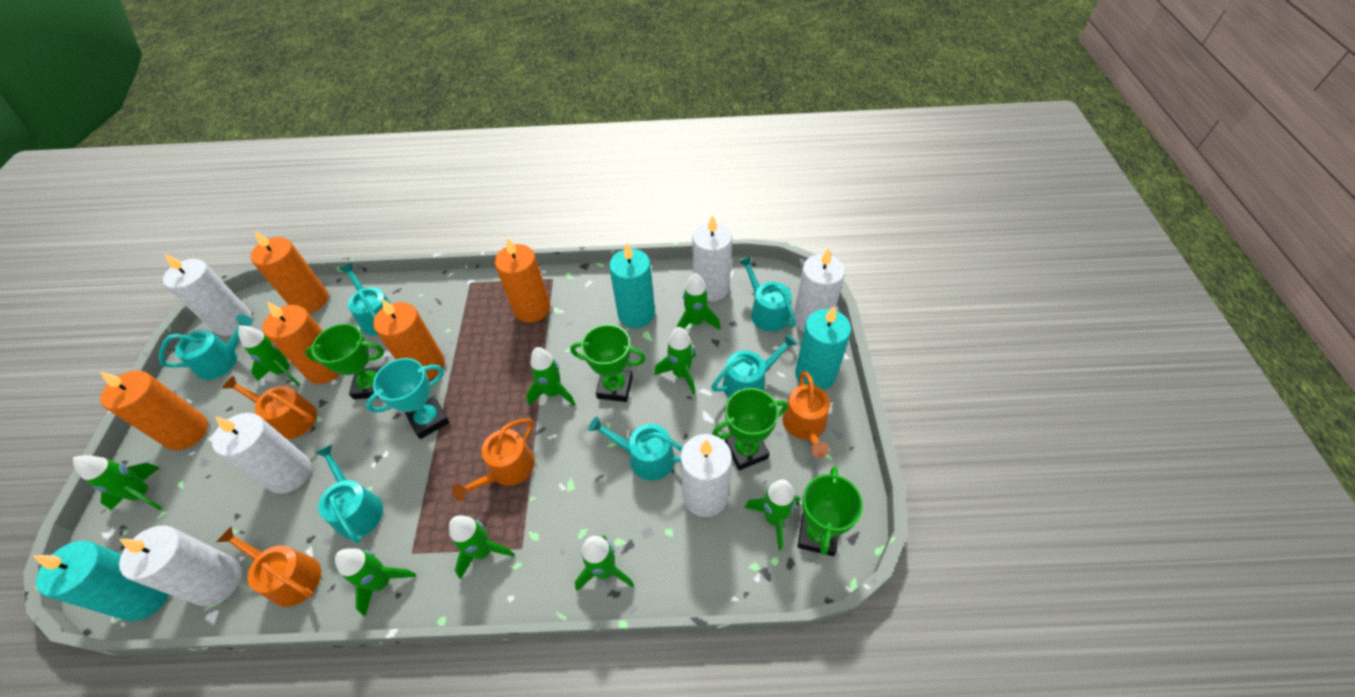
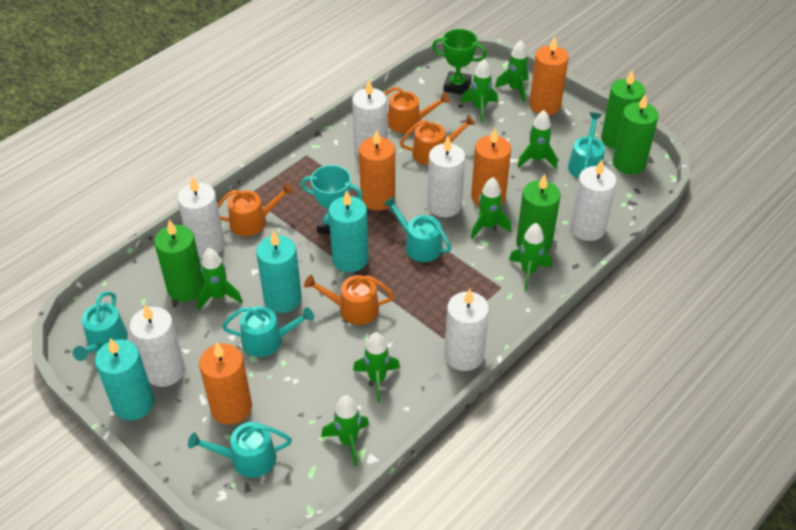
green candle: none = 0 -> [154,220,205,302] [516,174,561,253] [601,70,645,149] [613,94,659,174] = 4
green rocket: [73,455,162,510] [238,325,300,386] [335,548,416,616] [449,515,515,579] [526,347,576,406] [575,535,634,591] [654,327,696,395] [677,273,721,330] [745,479,800,550] = 9 -> [197,248,243,310] [321,396,369,466] [353,332,400,402] [461,59,498,123] [471,177,511,239] [495,40,529,102] [509,223,552,291] [517,110,557,169] = 8
green trophy: [305,324,384,399] [570,324,646,402] [712,388,788,470] [798,466,863,556] = 4 -> [432,29,487,94] = 1
orange candle: [100,371,208,450] [251,230,328,313] [262,302,340,384] [373,299,445,380] [495,238,550,323] = 5 -> [199,342,252,425] [359,129,395,211] [471,128,511,206] [529,37,569,115] = 4
turquoise watering can: [158,315,253,380] [315,445,383,543] [339,263,392,336] [588,416,683,480] [711,334,798,398] [739,256,796,332] = 6 -> [73,291,128,361] [188,422,292,478] [222,306,314,357] [384,196,451,262] [568,112,605,179] = 5

